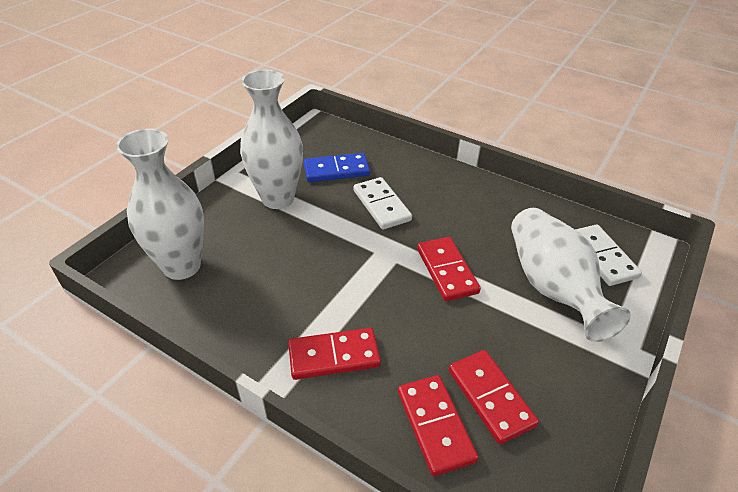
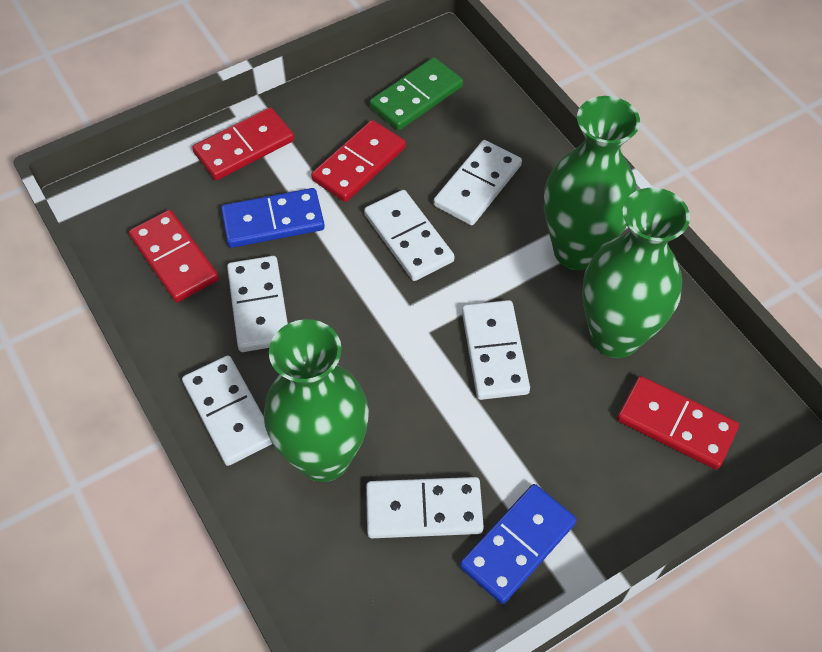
blue domino: [304,153,370,182] = 1 -> [221,188,325,248] [460,484,577,604] = 2
green domino: none = 0 -> [370,57,463,130] = 1
green vase: none = 0 -> [264,319,369,482] [544,96,640,270] [582,188,690,358] = 3
white domino: [353,177,412,230] [575,224,642,286] = 2 -> [182,356,272,466] [227,256,288,352] [364,190,455,281] [366,477,484,538] [434,140,522,225] [462,300,530,400] = 6
white vase: [116,128,204,280] [240,69,303,209] [511,208,631,342] = 3 -> none = 0

